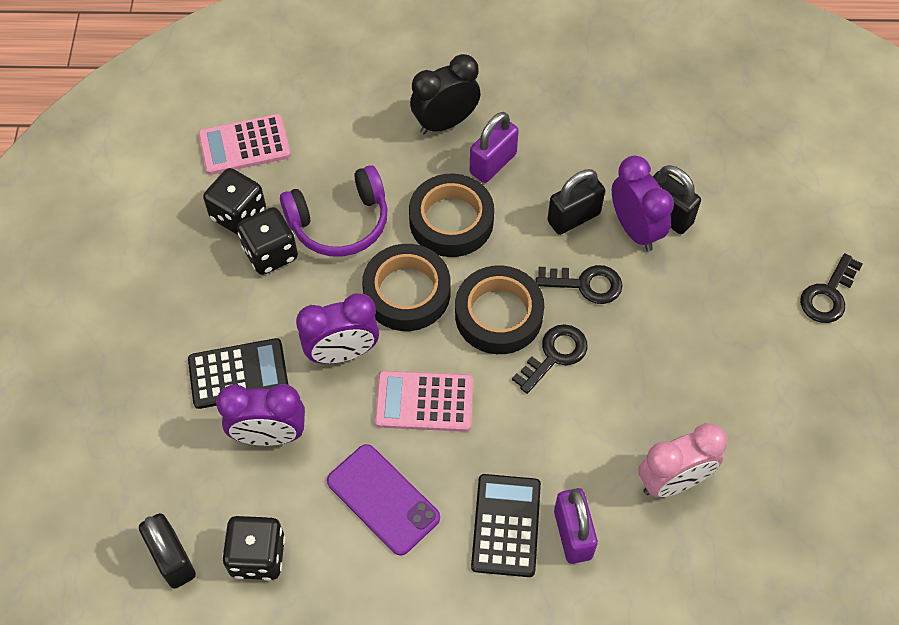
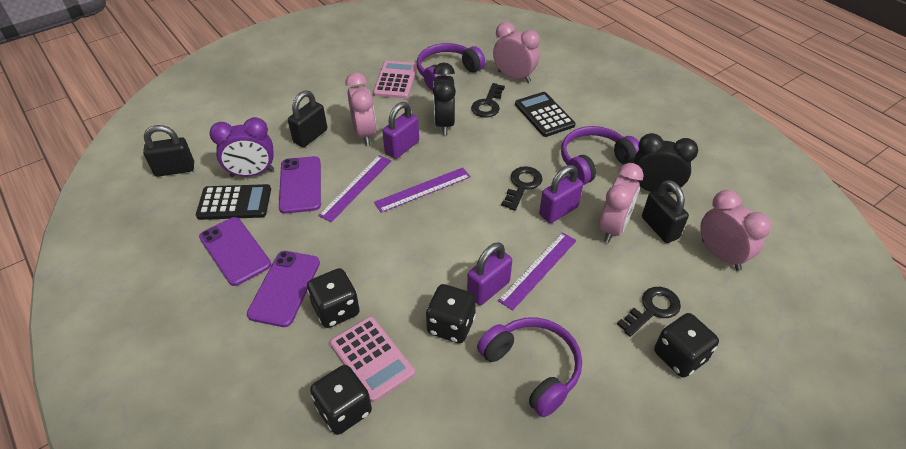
black clock: [410,54,480,134] = 1 -> [433,62,456,135] [633,133,698,194] = 2
black dice: [203,168,266,235] [222,516,285,581] [237,207,298,275] = 3 -> [307,268,360,328] [310,365,372,435] [426,284,476,343] [654,313,719,377] = 4
black tape: [362,244,451,331] [409,174,494,257] [455,266,544,354] = 3 -> none = 0
pink clock: [638,423,727,498] = 1 -> [345,72,376,145] [493,22,540,83] [599,163,644,243] [700,190,772,271] = 4
purple clock: [216,384,305,446] [296,293,379,364] [612,156,674,251] = 3 -> [209,117,274,177] = 1
purple headphones: [280,165,388,257] = 1 -> [417,43,485,91] [477,317,582,417] [561,126,639,185] = 3
purple padlock: [470,112,519,183] [554,488,598,564] = 2 -> [382,102,419,159] [467,242,512,305] [539,165,583,223] = 3
purple phone: [327,444,440,556] = 1 -> [199,217,271,286] [247,251,320,327] [279,156,321,214] = 3
purple ruler: none = 0 -> [318,155,391,222] [374,167,471,213] [498,232,577,311] = 3

